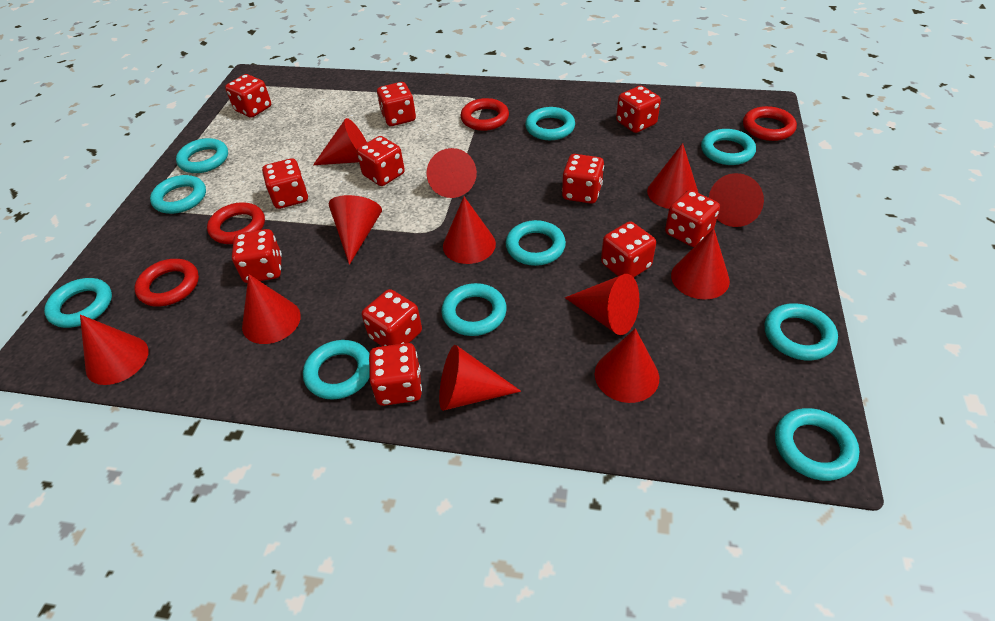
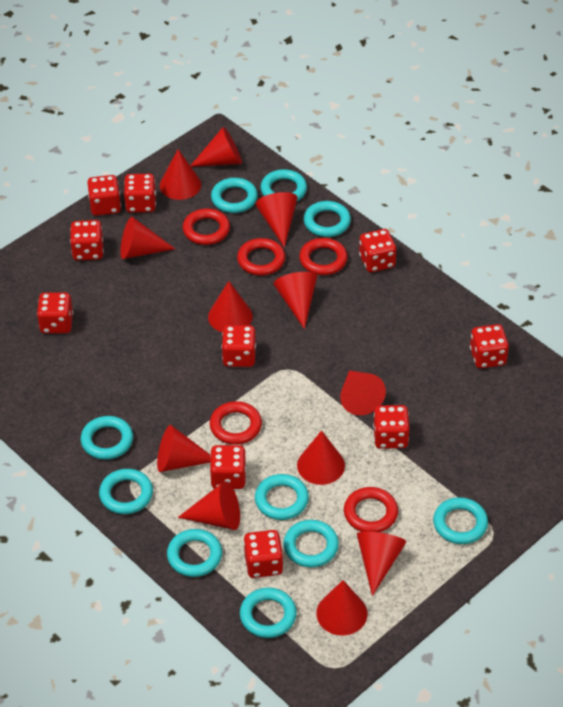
red dice: [225,74,271,118] [232,229,282,283] [262,158,308,209] [357,136,405,186] [362,289,422,346] [369,343,422,406] [377,82,416,126] [562,154,604,204] [601,221,656,278] [616,86,661,133] [665,190,720,247] = 11 -> [37,292,73,333] [70,220,104,261] [87,175,121,216] [124,173,156,213] [210,445,246,489] [222,325,256,367] [244,530,283,578] [359,229,396,272] [373,405,410,449] [470,324,509,368] = 10
red ring: [135,259,199,307] [207,202,265,244] [461,98,509,131] [743,106,797,141] = 4 -> [183,209,230,245] [210,401,262,445] [237,238,285,276] [299,238,348,275] [344,487,398,532] = 5

